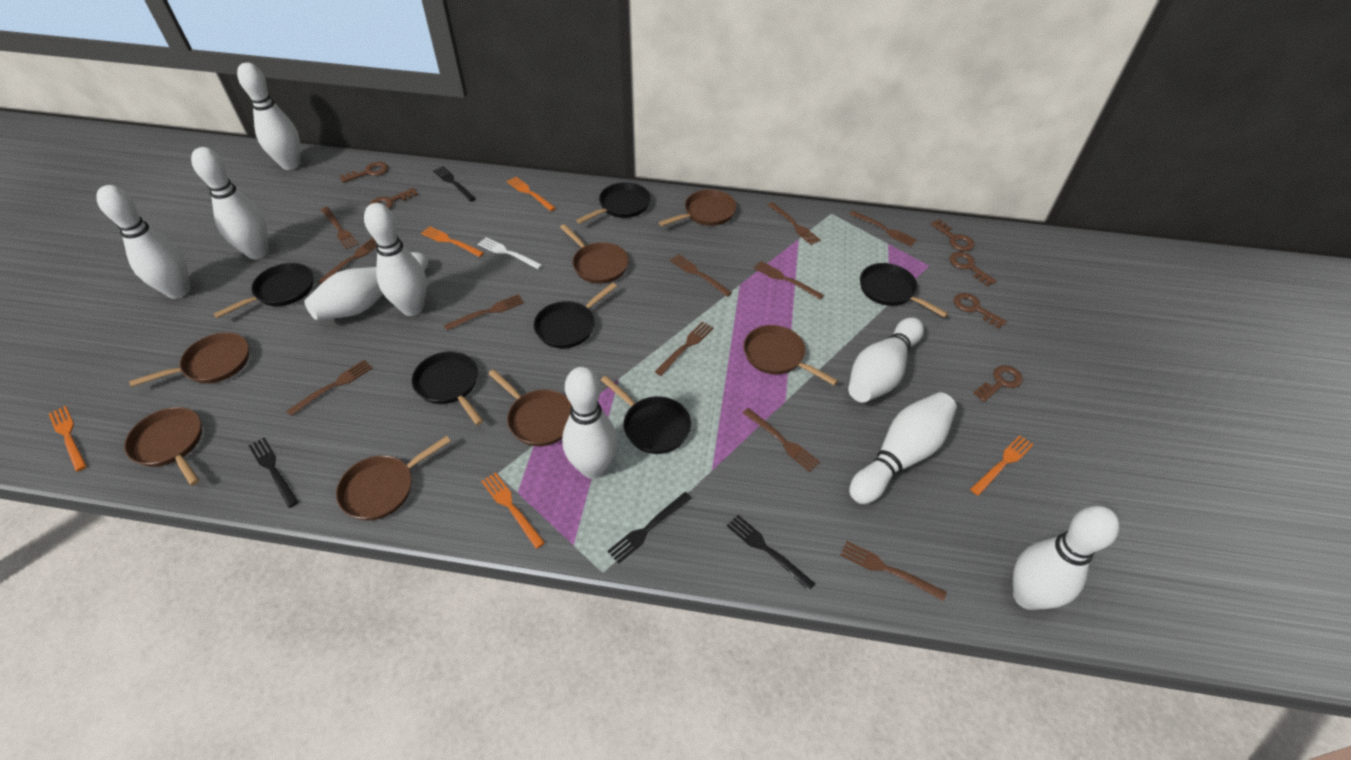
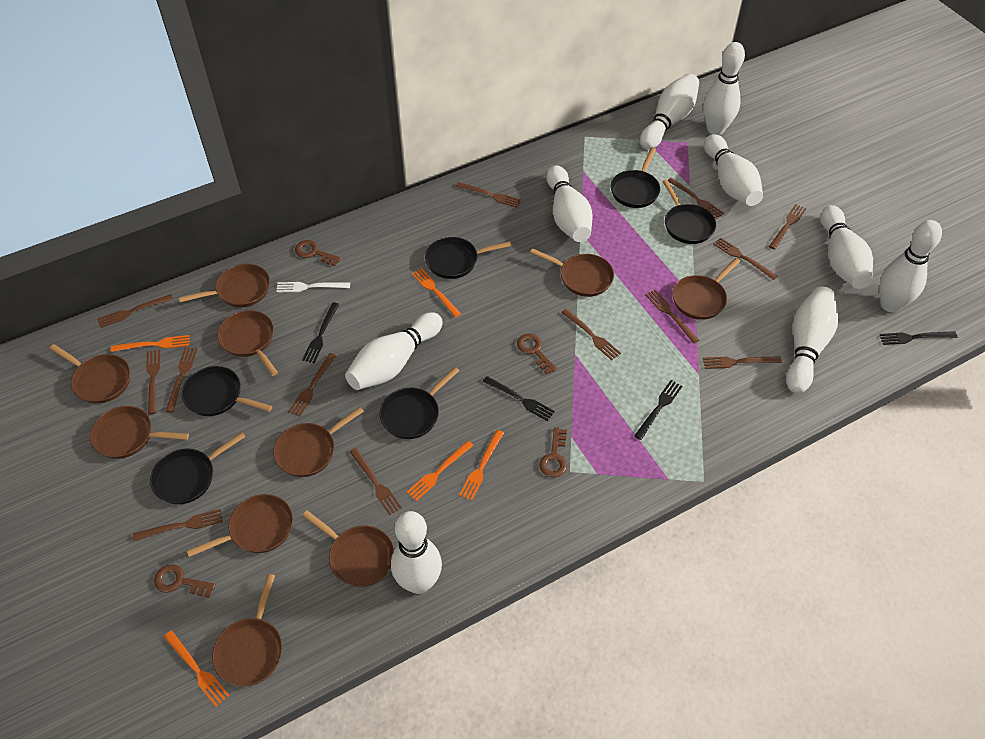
brown fork: [286,360,373,416] [318,238,377,284] [321,207,359,250] [444,294,524,330] [655,321,714,376] [670,254,732,297] [743,408,820,472] [754,261,824,300] [768,202,820,245] [840,541,947,601] [849,211,917,246] = 11 -> [97,294,173,328] [133,509,223,541] [146,349,160,414] [165,347,197,412] [288,353,337,417] [350,448,402,515] [456,182,521,208] [561,309,621,360] [645,290,699,344] [668,178,724,219] [703,356,782,369] [713,238,777,280] [769,204,806,250] = 13
brown key: [340,162,388,183] [369,188,418,209] [931,219,975,251] [949,252,996,286] [954,293,1007,329] [973,365,1023,402] = 6 -> [154,564,216,598] [295,240,341,266] [517,334,557,375] [539,427,567,478] = 4
brown pan: [124,407,202,486] [129,332,249,387] [336,436,451,520] [488,369,571,446] [560,224,629,284] [659,189,737,226] [743,325,838,385] = 7 -> [50,344,130,404] [90,406,189,459] [179,264,270,307] [187,494,293,557] [212,574,283,687] [217,310,278,376] [273,407,364,477] [302,510,394,587] [530,248,614,297] [672,258,741,320] = 10

